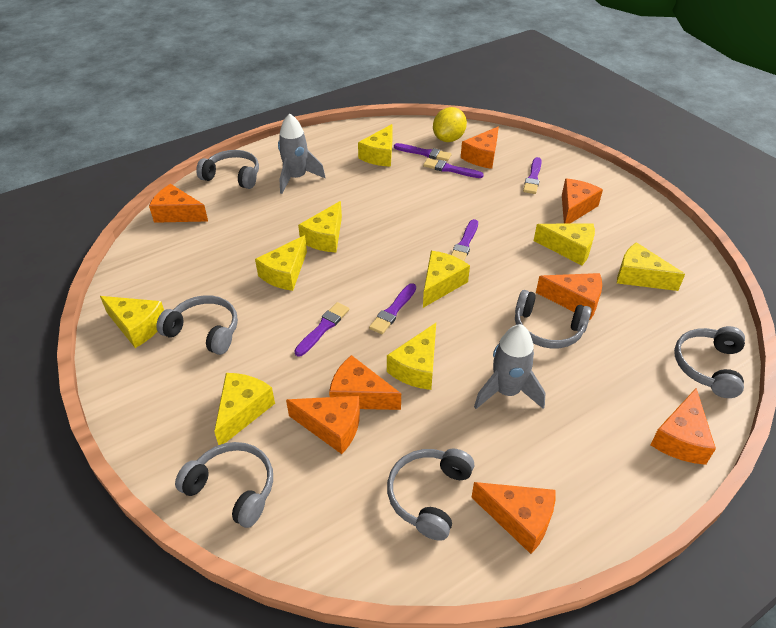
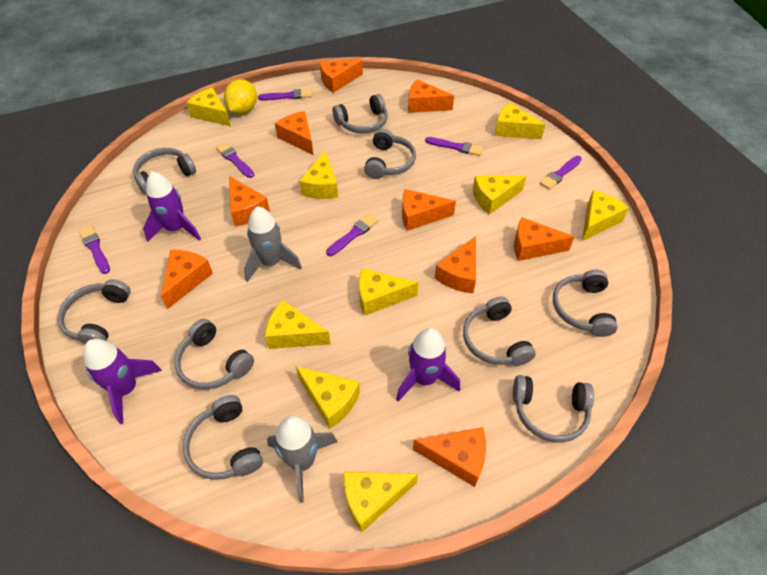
grey headphones: [156,295,238,355] [175,442,273,528] [196,150,259,189] [387,449,474,541] [515,290,592,348] [674,326,745,398] = 6 -> [57,279,131,344] [133,148,196,194] [174,319,254,390] [183,395,263,480] [333,94,388,133] [364,129,416,179] [463,296,536,366] [513,375,594,442] [553,270,618,337] = 9
orange cheese: [149,184,208,223] [286,396,360,454] [329,355,401,410] [461,126,499,169] [471,482,556,554] [536,273,602,320] [562,179,603,224] [650,388,716,465] = 8 -> [161,250,213,309] [229,176,270,226] [275,111,313,155] [320,59,363,93] [402,189,456,231] [408,79,454,113] [413,427,486,487] [435,236,476,293] [514,217,574,261] = 9
purple rocket: none = 0 -> [83,339,162,424] [143,171,201,242] [396,328,460,402] = 3

